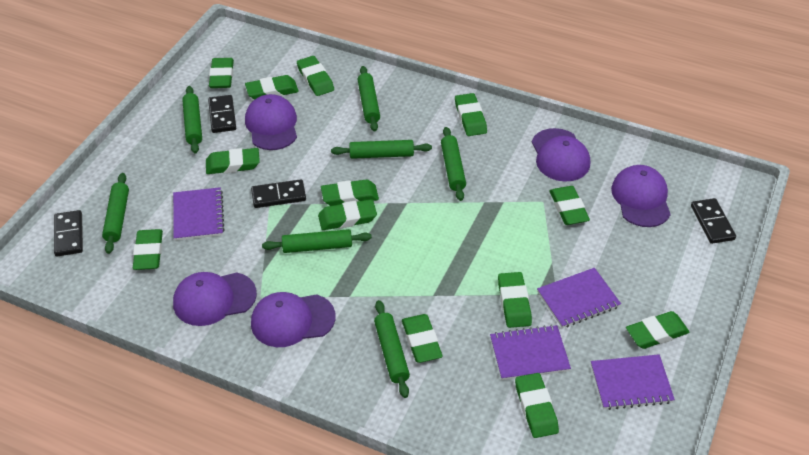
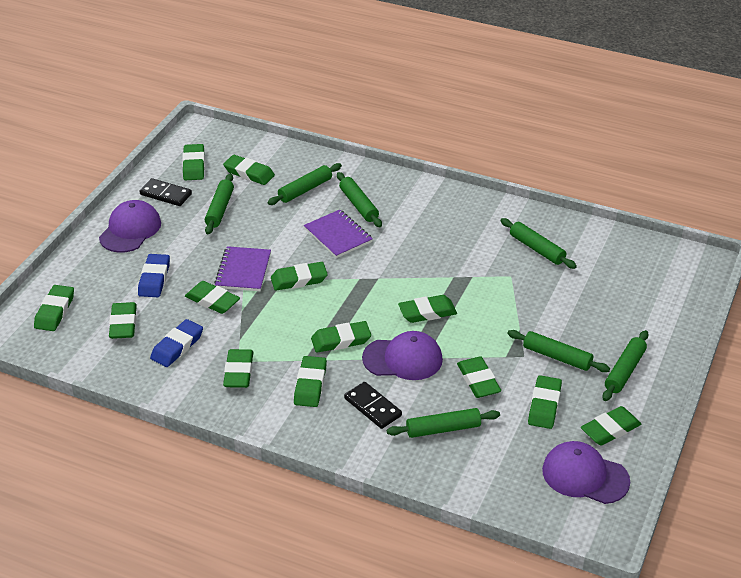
black domino: [54,210,83,257] [208,95,236,133] [251,179,306,208] [691,198,736,244] = 4 -> [139,178,192,206] [344,382,402,429] = 2
blue eraser: none = 0 -> [138,254,170,297] [150,319,203,367] = 2
purple cap: [173,272,257,326] [245,94,297,150] [251,292,336,347] [532,128,590,181] [611,165,671,227] = 5 -> [99,200,161,253] [362,331,443,380] [542,441,630,504] = 3
purple notebook: [173,187,225,241] [490,325,571,380] [537,268,621,328] [591,354,675,410] = 4 -> [214,246,271,291] [304,210,373,258] = 2

